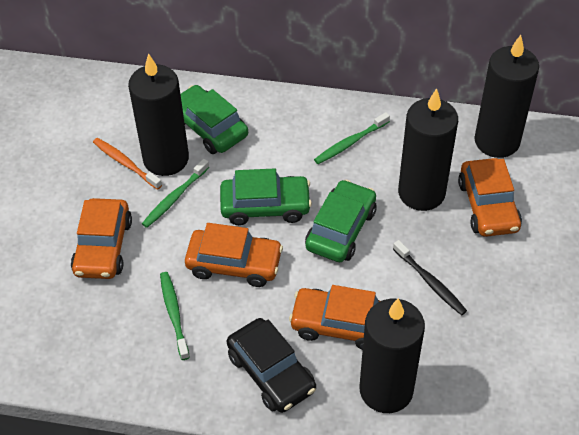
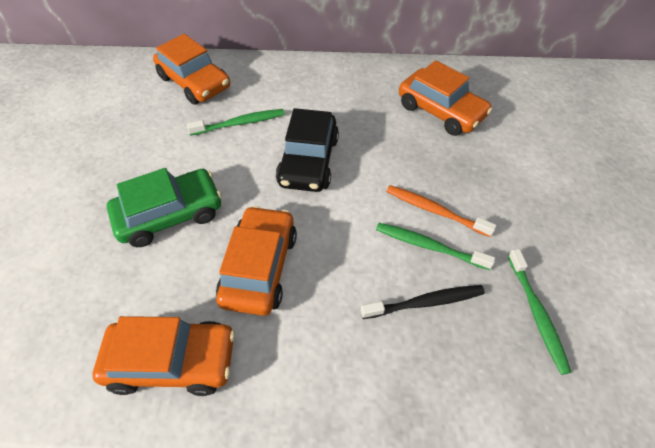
black candle: [128,53,189,176] [360,298,425,413] [398,88,458,211] [474,35,539,158] = 4 -> none = 0
green car: [181,85,248,154] [220,168,312,225] [305,180,376,262] = 3 -> [107,168,222,247] = 1

